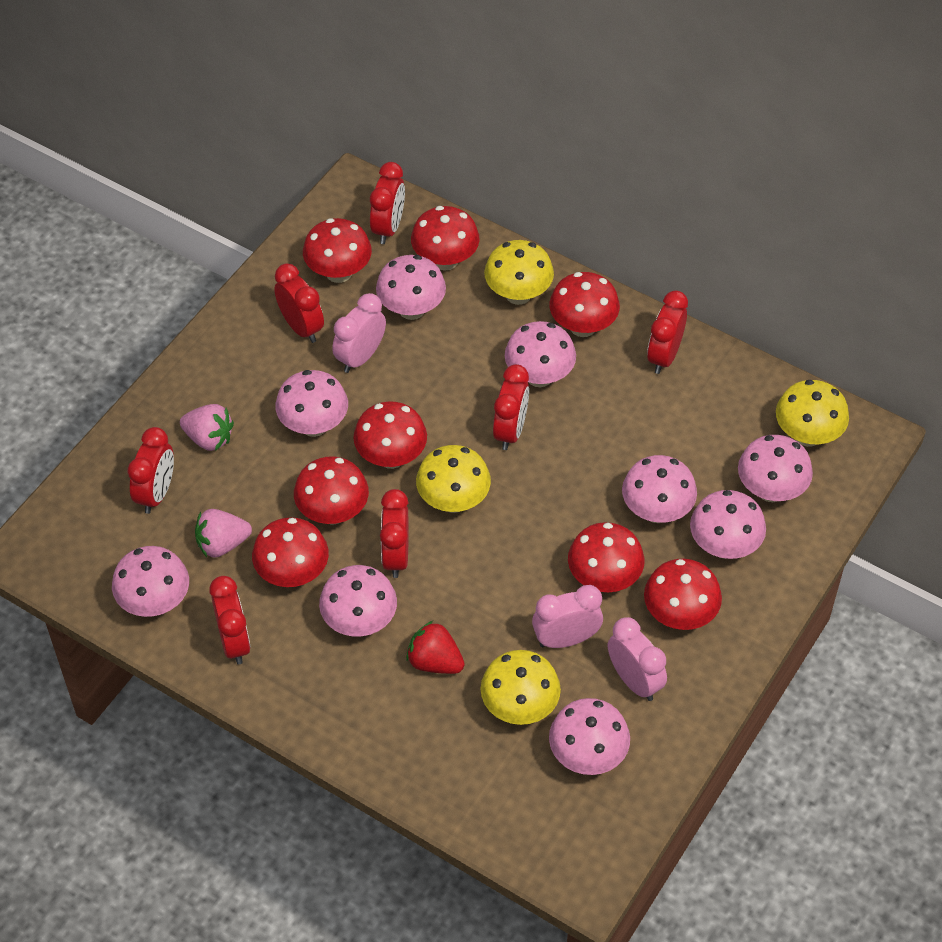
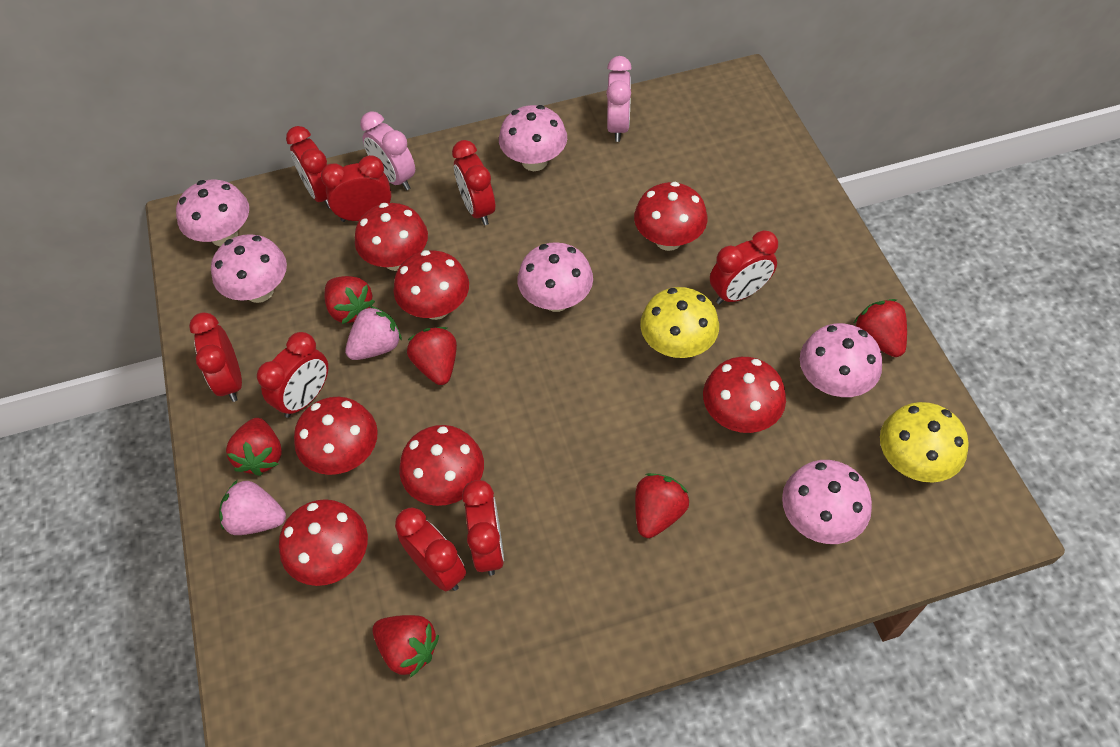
pink clock: [332,293,386,373] [532,585,603,648] [608,617,667,701] = 3 -> [360,111,415,190] [606,56,632,142] = 2
pink mushroom: [112,546,189,617] [275,370,348,437] [319,565,397,636] [376,255,446,320] [505,321,576,387] [549,698,630,775] [622,455,697,523] [690,490,766,559] [738,435,813,502] = 9 -> [176,179,249,246] [211,234,287,303] [499,105,567,171] [517,242,593,312] [782,460,872,544] [800,323,882,397] = 6
red clock: [127,427,174,514] [209,576,251,664] [274,263,324,343] [370,162,405,244] [380,489,409,578] [493,364,529,450] [647,290,688,374] = 7 -> [189,312,242,402] [257,332,328,418] [286,126,330,208] [321,155,392,222] [395,507,466,591] [452,140,495,225] [462,480,504,576] [710,230,778,304] = 8
red mushroom: [252,517,329,587] [294,456,369,525] [303,218,372,283] [353,401,427,469] [411,206,480,271] [550,272,620,337] [568,522,645,592] [644,559,722,630] = 8 -> [279,499,368,586] [294,397,378,475] [355,203,428,271] [393,250,469,320] [399,425,484,506] [634,182,707,251] [703,357,786,433] = 7
red strawberry: [406,621,465,674] = 1 -> [226,418,282,476] [325,276,375,324] [372,615,439,678] [407,327,457,385] [635,473,689,538] [854,299,907,357] = 6
yellow mushroom: [416,445,491,513] [480,650,561,725] [484,240,554,305] [776,380,849,447] = 4 -> [640,287,719,358] [880,402,969,482] = 2

